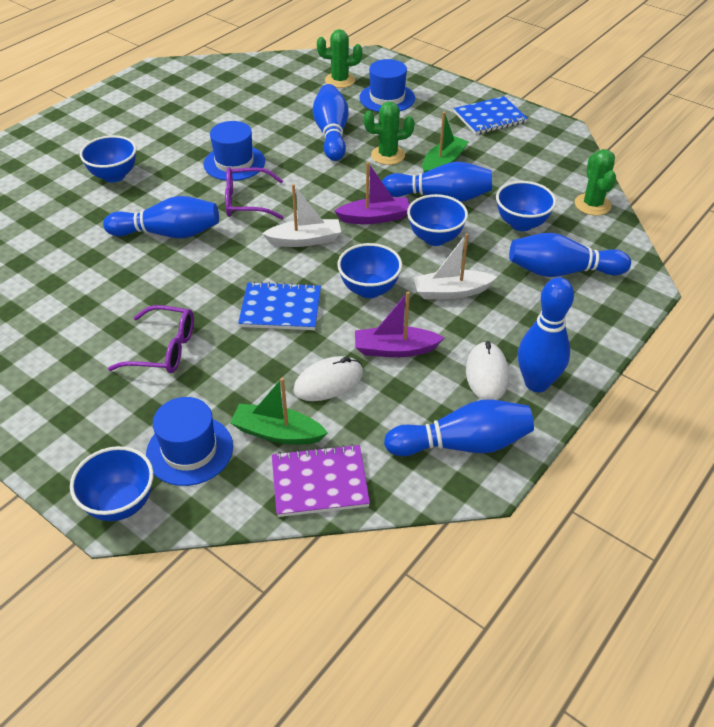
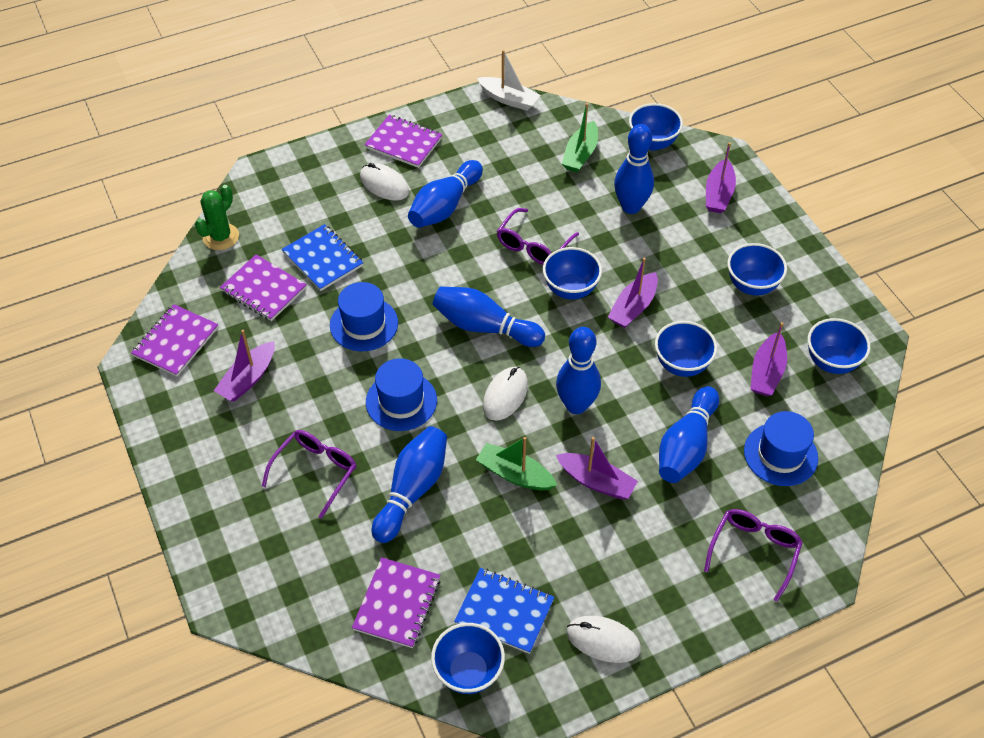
blue bowl: [70,446,153,521] [80,135,137,182] [337,243,402,298] [407,194,468,246] [496,181,556,231] = 5 -> [431,623,505,694] [543,247,602,300] [629,103,683,151] [655,321,717,377] [727,243,787,295] [808,318,871,374] = 6
green cactus: [317,29,362,88] [364,101,414,165] [575,149,616,216] = 3 -> [195,185,239,250] = 1
purple boat: [334,162,410,224] [355,292,444,357] = 2 -> [214,330,275,402] [556,437,638,500] [608,257,658,328] [706,142,736,213] [751,322,787,396] = 5
purple glasses: [108,305,194,373] [225,167,284,219] = 2 -> [262,430,356,519] [497,208,579,265] [704,509,803,602] = 3
purple notebook: [272,444,370,517] = 1 -> [131,304,219,377] [220,255,307,321] [352,557,441,648] [364,115,443,168] = 4
white boat: [262,184,341,247] [413,233,497,299] = 2 -> [477,50,540,111] = 1
white mouse: [293,356,363,401] [466,341,509,400] = 2 -> [360,163,409,200] [483,367,528,421] [567,616,641,663] = 3

